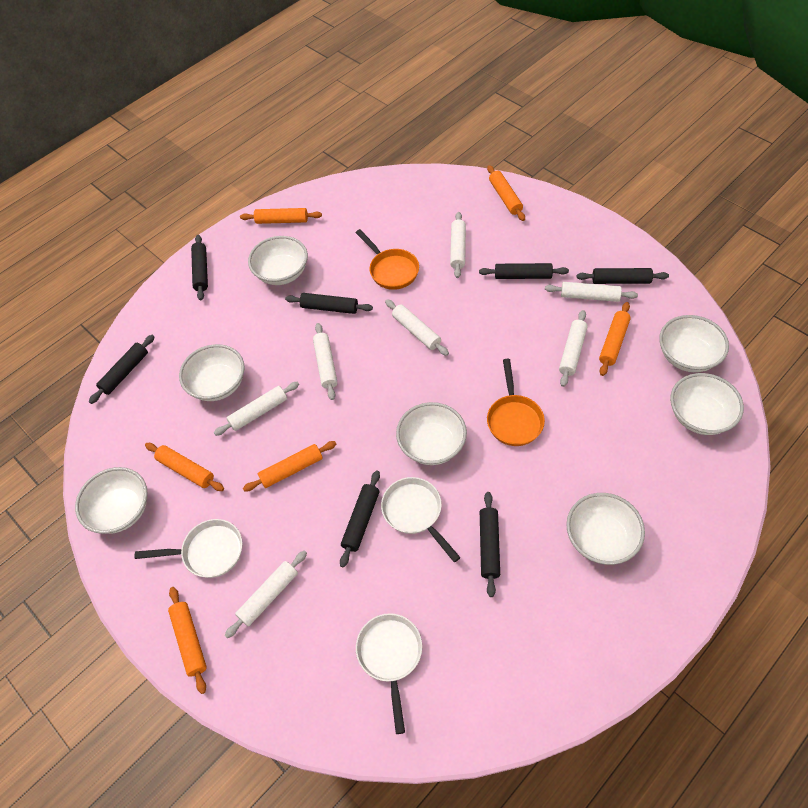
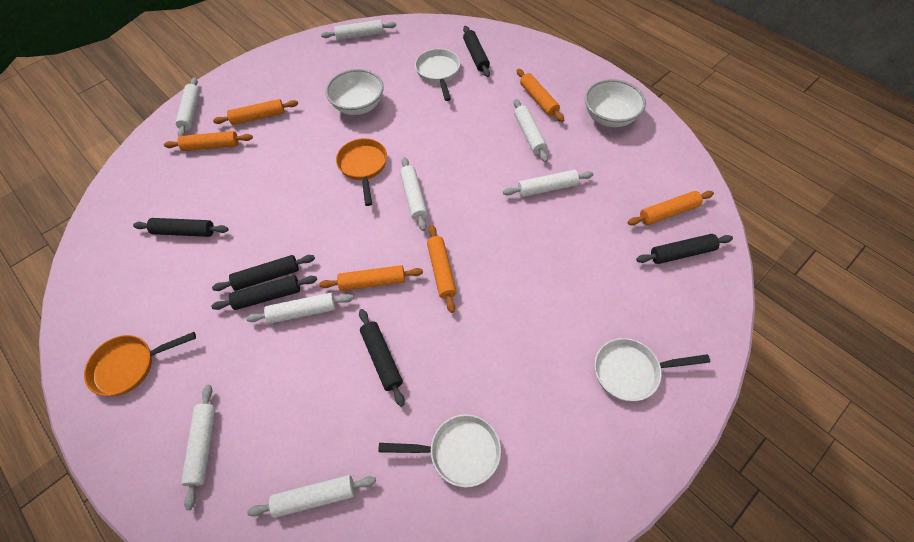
black rolling pin: [89,335,155,404] [191,235,208,300] [285,293,373,314] [340,470,380,568] [479,263,569,279] [480,492,500,597] [576,268,669,284] = 7 -> [133,218,229,237] [211,275,317,310] [212,255,315,291] [359,309,405,407] [463,26,490,77] [636,234,733,264] = 6
white bowl: [75,467,148,534] [179,344,245,401] [248,236,308,285] [396,402,467,465] [566,493,645,565] [659,315,729,372] [670,373,744,435] = 7 -> [325,69,384,115] [585,79,646,127] = 2
white rolling pin: [214,382,299,436] [225,550,307,638] [313,323,337,400] [385,299,449,356] [450,212,466,278] [545,282,638,302] [559,310,588,387] = 7 -> [176,77,200,137] [181,385,216,510] [246,293,354,324] [247,475,376,518] [321,20,396,40] [400,157,428,231] [503,170,594,197] [514,99,548,162] = 8

